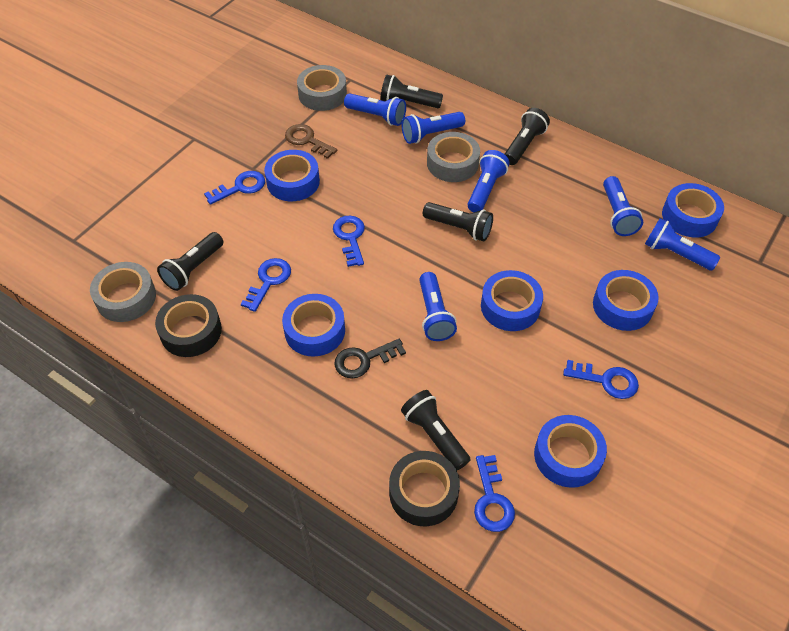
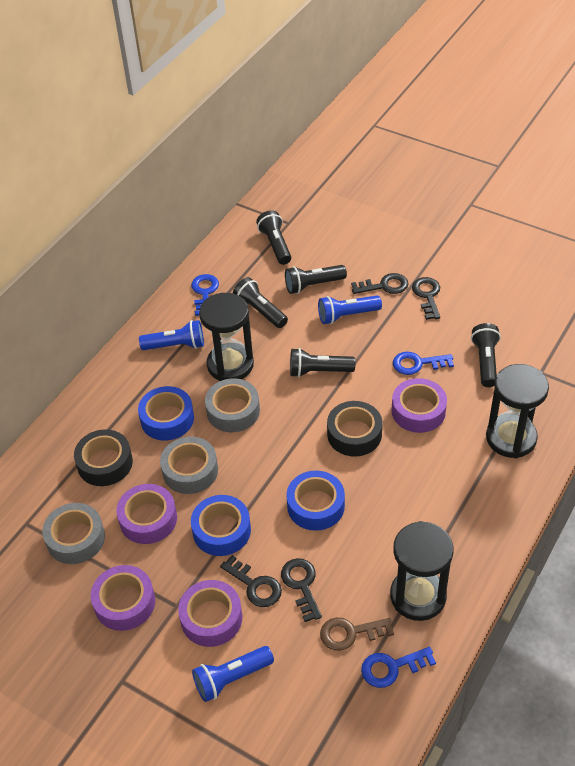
black hourglass: none = 0 -> [199,293,254,381] [390,521,454,621] [486,364,549,458] = 3
black key: [334,339,406,379] = 1 -> [220,555,282,607] [281,558,322,622] [351,273,408,294] [412,277,440,320] = 4
blue flashlight: [344,93,406,126] [402,112,465,144] [419,272,457,341] [467,150,509,212] [603,176,643,236] [645,218,720,271] = 6 -> [139,320,204,350] [192,646,274,702] [318,296,382,324] = 3
blue key: [204,171,265,205] [241,258,291,312] [333,216,365,267] [474,455,515,532] [563,360,639,399] = 5 -> [191,274,219,316] [361,647,436,688] [393,352,454,375] = 3
blue tape: [264,150,320,201] [282,294,345,356] [481,270,543,331] [534,415,607,488] [593,270,659,331] [662,183,724,237] = 6 -> [138,386,194,441] [191,495,251,556] [286,471,345,531] = 3
purple tape: none = 0 -> [91,565,155,631] [116,484,177,544] [178,580,242,647] [392,378,447,433] = 4

